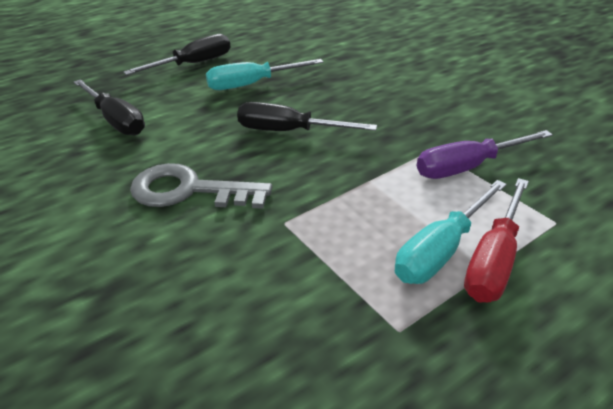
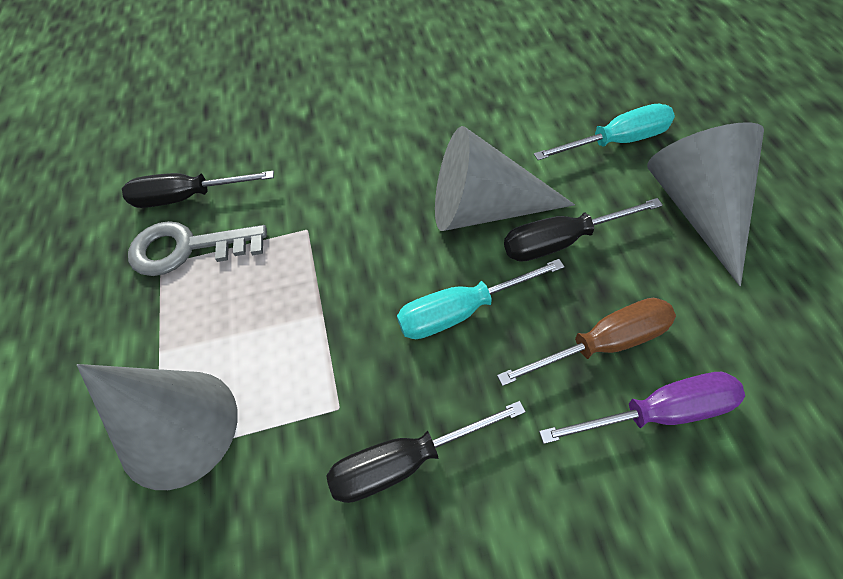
brown screwdriver: none = 0 -> [497,298,676,386] = 1
grey cone: none = 0 -> [77,364,238,490] [435,126,575,231] [647,122,764,286] = 3
red screwdriver: [464,178,529,303] = 1 -> none = 0

